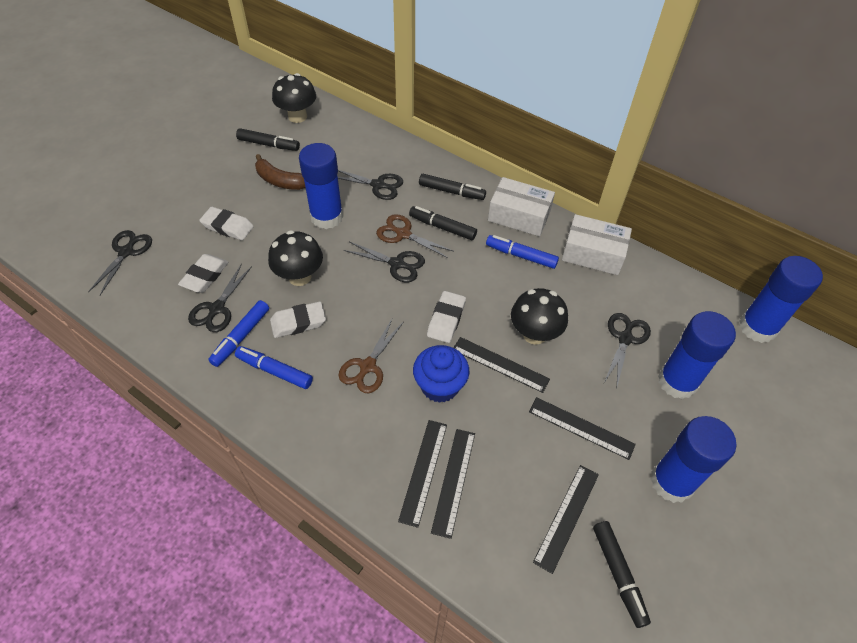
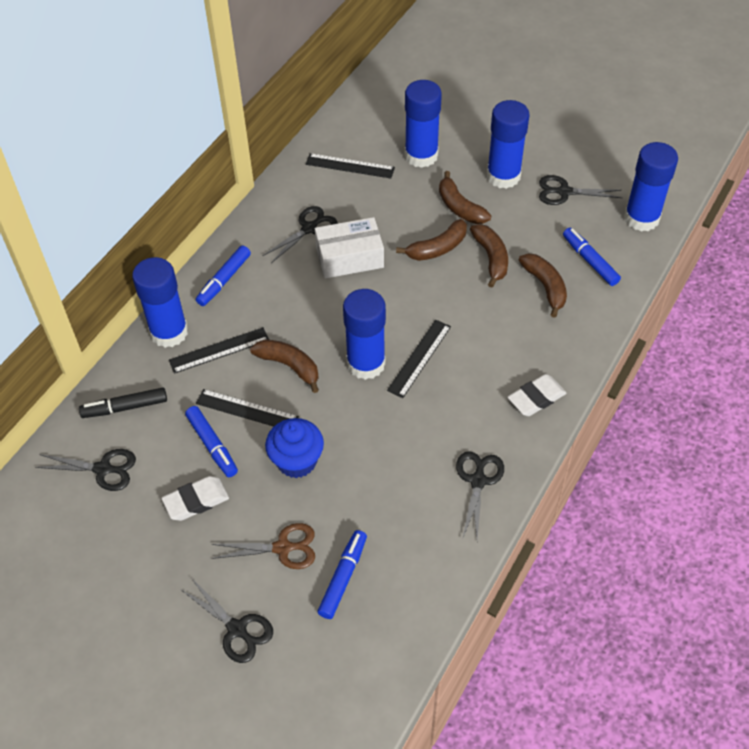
black marker: [236,128,300,151] [409,206,477,240] [419,174,486,200] [593,521,651,628] = 4 -> [79,388,167,418] = 1
black mushroom: [268,230,323,286] [272,73,316,123] [511,288,568,345] = 3 -> none = 0
black ruler: [398,420,447,528] [431,429,475,539] [453,337,550,393] [529,397,636,460] [533,465,599,574] = 5 -> [169,327,269,374] [196,389,299,426] [306,153,395,178] [387,320,451,398] = 4
blue glue stick: [299,143,343,229] [650,416,736,503] [658,311,736,399] [739,256,823,343] = 4 -> [132,257,188,348] [343,289,386,380] [405,80,442,168] [487,100,530,189] [624,142,678,232] = 5
blue marker: [208,300,269,367] [235,346,313,389] [486,235,559,269] = 3 -> [185,406,238,477] [196,245,251,306] [317,530,367,619] [563,228,621,286] = 4
brown banana: [255,154,305,190] = 1 -> [250,339,319,393] [396,219,467,261] [439,171,491,224] [470,224,508,288] [519,253,567,318] = 5
brown scissors: [338,319,404,393] [376,214,453,258] = 2 -> [211,523,315,569] = 1
white box: [488,177,555,236] [562,214,632,275] = 2 -> [315,217,384,278] = 1
white eraser: [178,254,228,293] [199,207,254,240] [270,302,326,338] [427,291,466,343] = 4 -> [162,476,229,521] [508,374,567,416] = 2

